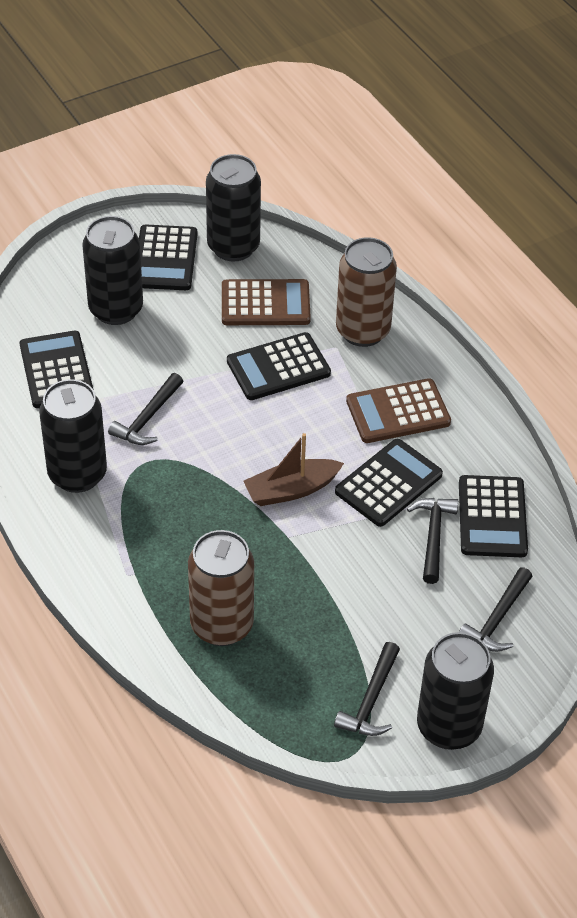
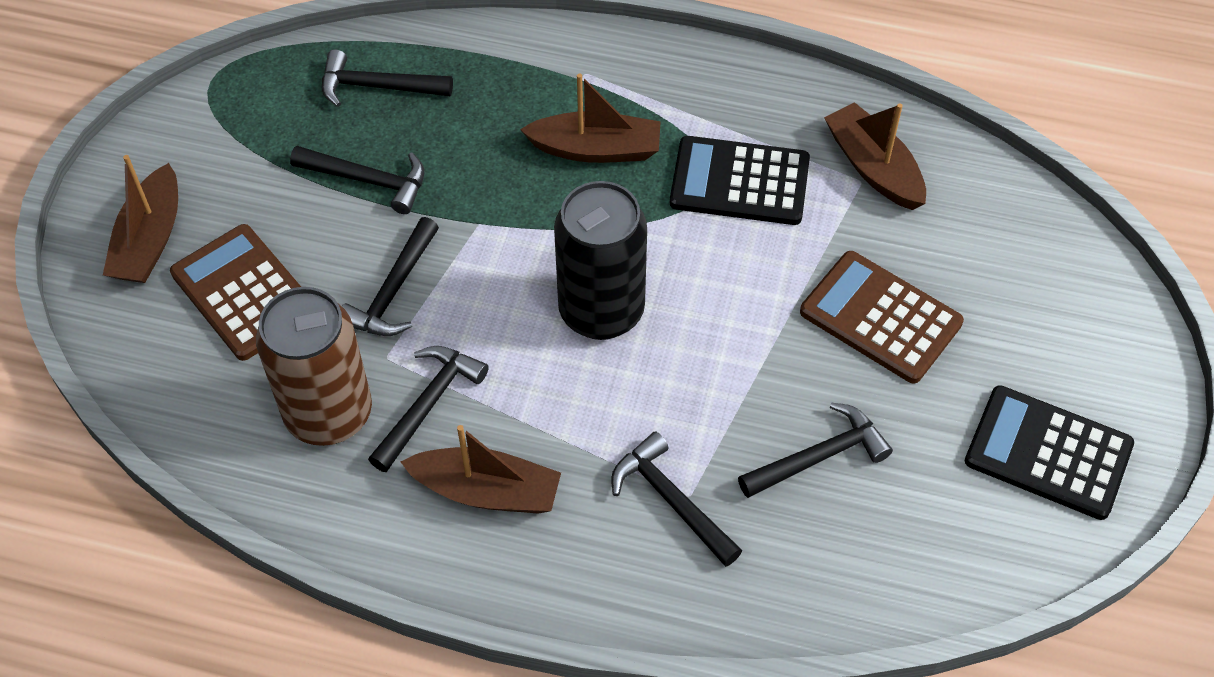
black calculator: [20,331,94,408] [139,225,198,290] [227,332,331,400] [335,439,443,527] [459,475,528,557] = 5 -> [670,136,810,225] [965,385,1134,520] = 2
black can: [39,379,107,493] [82,216,143,325] [206,154,261,262] [417,632,494,750] = 4 -> [554,181,647,340] = 1
black hammer: [108,373,183,445] [334,642,400,736] [407,498,458,584] [459,568,532,652] = 4 -> [290,146,424,214] [322,49,453,107] [342,217,439,336] [368,346,489,472] [611,432,742,567] [738,402,893,498] = 6
brown boat: [243,433,344,506] = 1 -> [103,155,178,283] [401,425,561,514] [520,74,661,163] [824,102,926,210] = 4
brown can: [188,530,254,646] [336,237,397,347] = 2 -> [256,287,372,446] = 1

